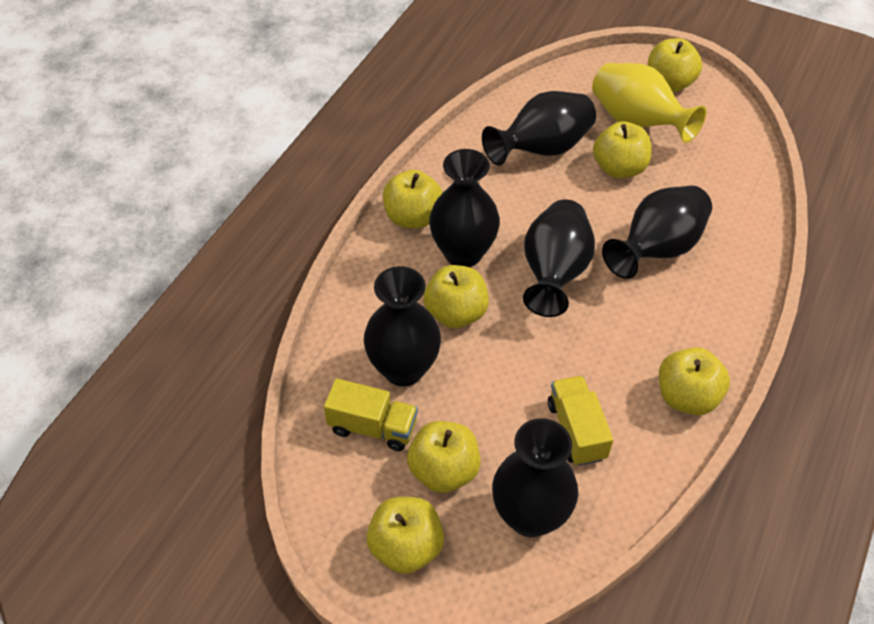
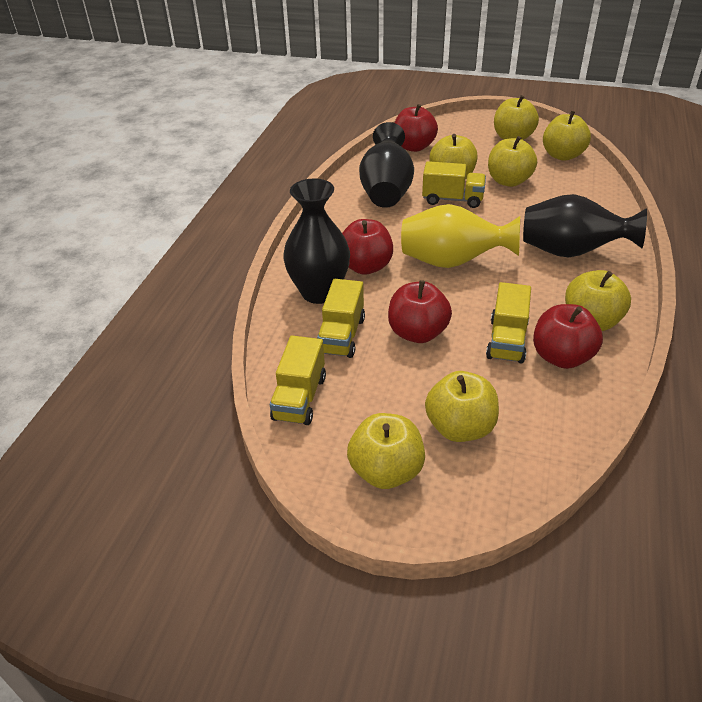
black vase: [363,266,441,386] [429,149,500,267] [482,91,596,165] [492,418,578,537] [523,199,595,317] [602,185,712,279] = 6 -> [283,179,350,304] [359,122,414,208] [523,194,647,258] = 3
red apple: none = 0 -> [342,219,393,275] [388,280,452,343] [394,104,438,152] [533,304,603,369] = 4
yellow truck: [324,378,418,451] [548,375,613,466] = 2 -> [270,336,326,425] [317,279,365,358] [422,161,486,208] [486,282,531,364] = 4

